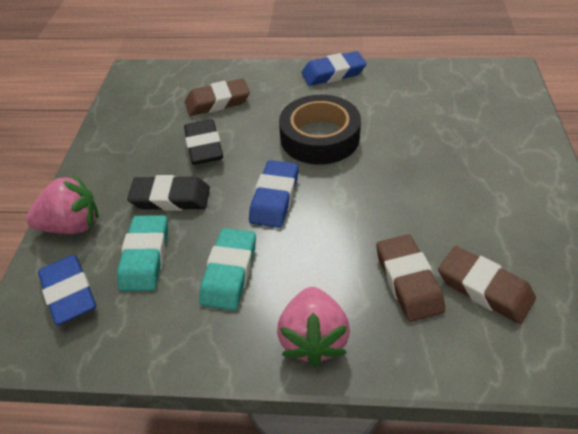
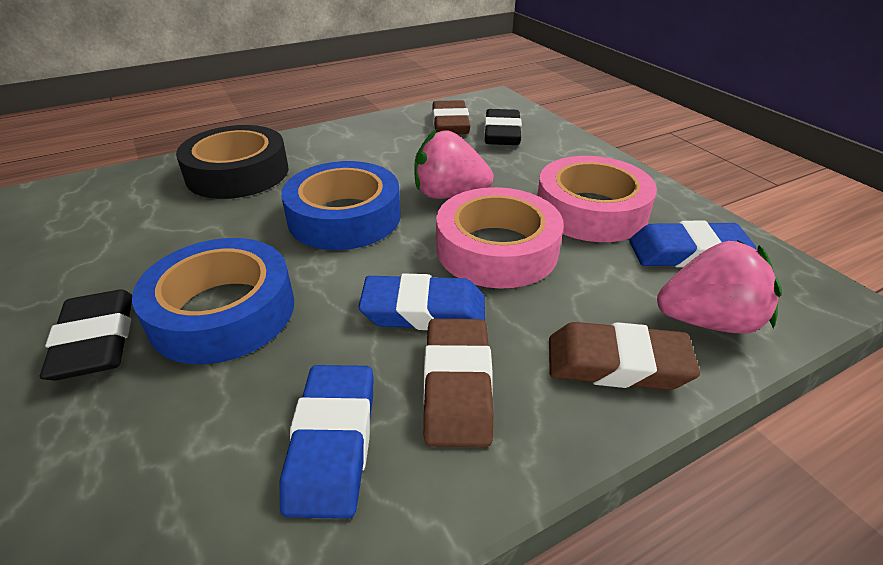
blue tape: none = 0 -> [132,238,294,364] [281,161,401,250] = 2
pink tape: none = 0 -> [436,187,564,289] [537,156,657,242] = 2
turquoise eraser: [117,215,168,291] [199,228,256,311] = 2 -> none = 0

